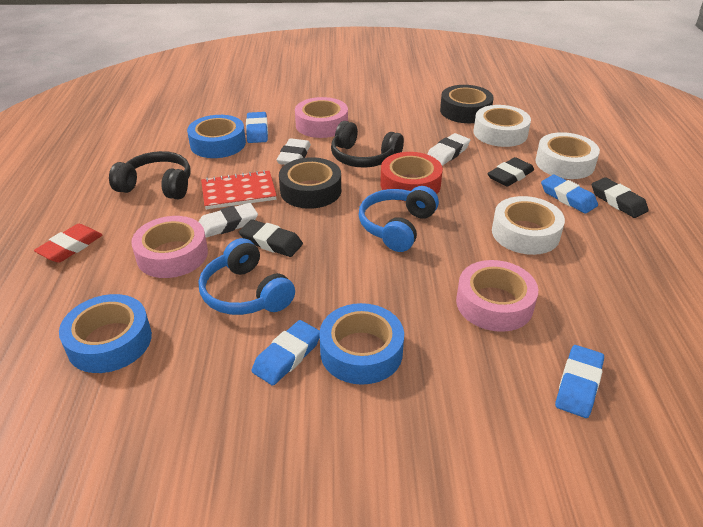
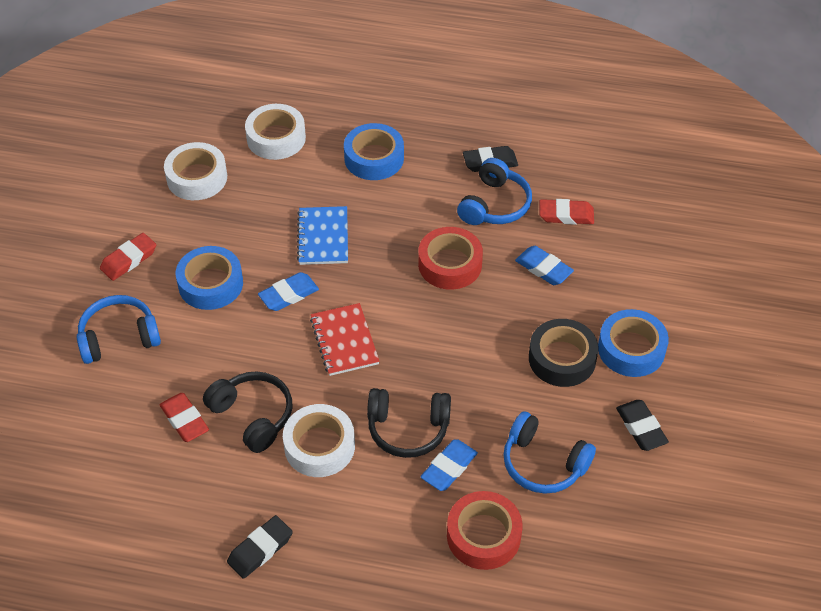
black tape: [279,157,341,209] [440,85,494,123] = 2 -> [529,319,599,387] = 1
blue eraser: [246,112,268,143] [251,320,320,385] [541,174,598,214] [555,345,604,418] = 4 -> [258,272,319,311] [421,439,478,491] [515,246,574,285] = 3
blue headphones: [199,238,295,315] [359,186,439,252] = 2 -> [76,295,161,364] [457,158,532,225] [503,412,596,494] = 3
blue notebook: none = 0 -> [297,206,348,265] = 1
pink tape: [131,216,208,278] [295,97,348,138] [456,260,538,332] = 3 -> none = 0
red eraser: [34,224,102,263] = 1 -> [100,233,156,281] [160,393,209,442] [539,199,594,225] = 3
red tape: [380,152,443,201] = 1 -> [418,227,483,290] [447,491,523,570] = 2
white eraser: [199,203,258,238] [276,138,311,165] [427,133,470,166] = 3 -> none = 0

